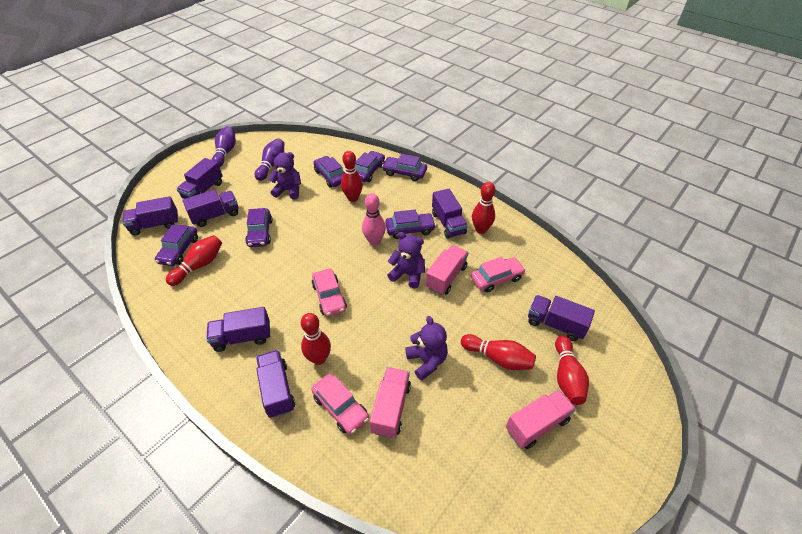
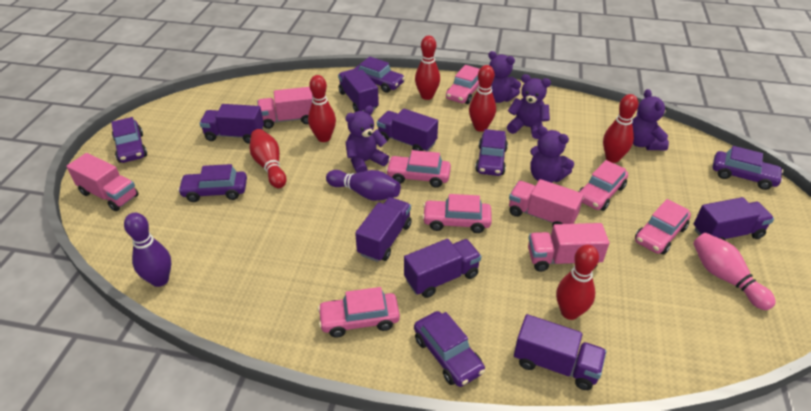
pink car: [311,374,369,435] [312,269,347,317] [471,257,526,293] = 3 -> [318,287,400,338] [386,150,451,188] [422,194,492,233] [446,65,480,104] [578,160,628,211] [635,199,691,254] = 6
pink truck: [370,367,411,438] [426,245,468,295] [506,390,576,449] = 3 -> [66,153,139,211] [257,87,313,129] [509,179,584,227] [528,223,609,272] = 4
purple teddy bear: [268,151,301,200] [387,232,425,288] [405,316,448,381] = 3 -> [345,106,390,173] [488,51,521,103] [507,74,551,139] [530,126,574,183] [632,89,669,150] = 5

